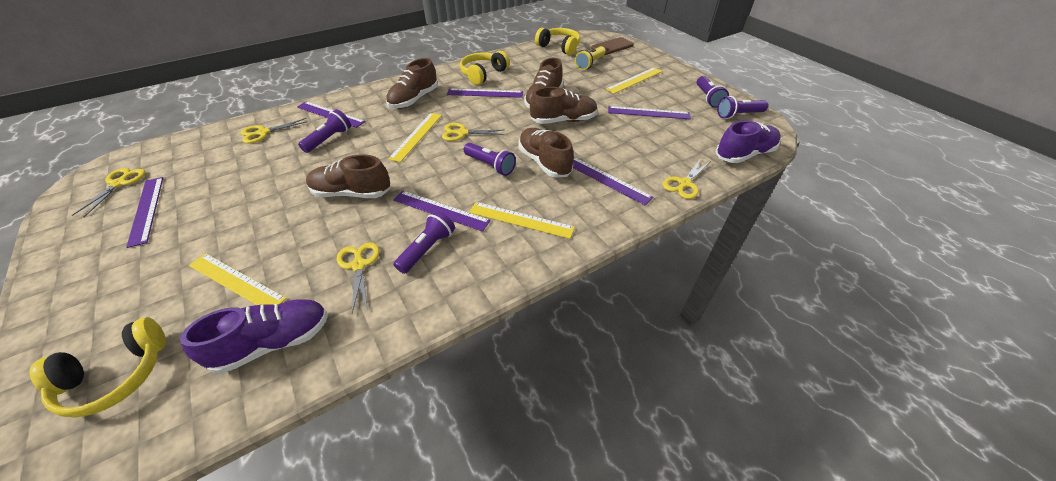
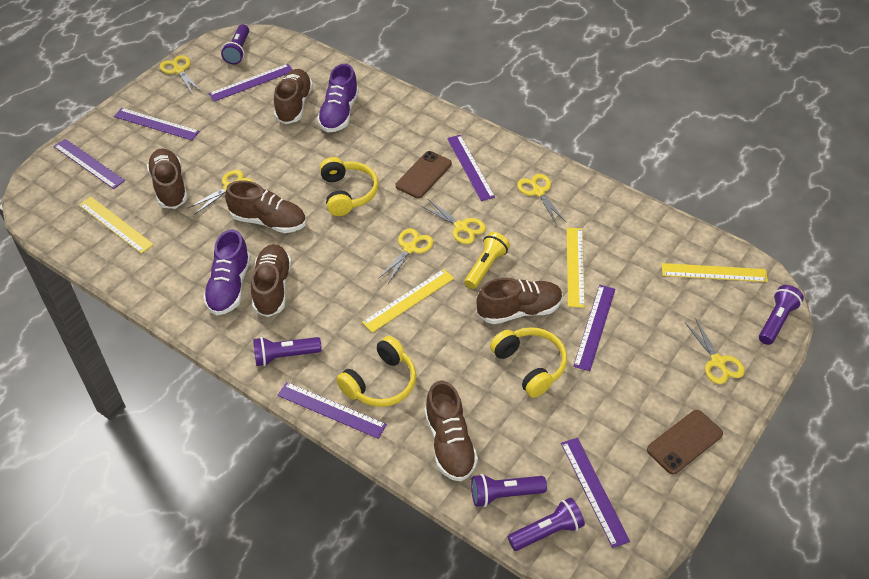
brown phone: [591,37,634,55] = 1 -> [396,151,452,198] [647,410,723,474] = 2
brown shoe: [306,154,390,198] [386,58,438,109] [518,128,574,178] [524,58,563,108] [530,87,598,124] = 5 -> [147,148,188,209] [225,180,306,233] [251,244,292,317] [274,69,313,124] [425,381,478,481] [476,278,563,324] = 6
purple ruler: [126,177,163,248] [297,101,366,128] [393,191,491,231] [447,88,523,98] [573,157,653,205] [608,106,691,120] = 6 -> [54,139,125,189] [114,108,200,140] [209,64,293,102] [277,382,387,439] [447,135,495,201] [561,438,630,548] [573,285,615,371] = 7
yellow scissors: [72,168,146,217] [241,118,308,144] [337,242,380,313] [442,123,505,141] [663,158,710,199] = 5 -> [160,55,202,93] [187,170,253,215] [378,228,434,283] [421,199,486,244] [517,174,567,225] [685,318,745,384] = 6

